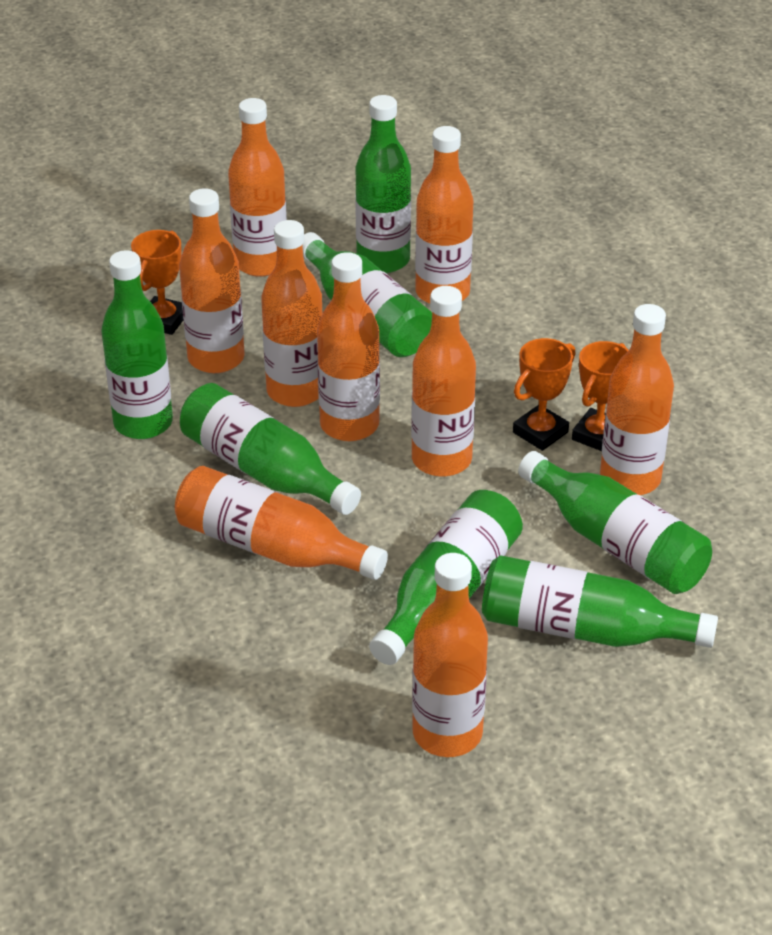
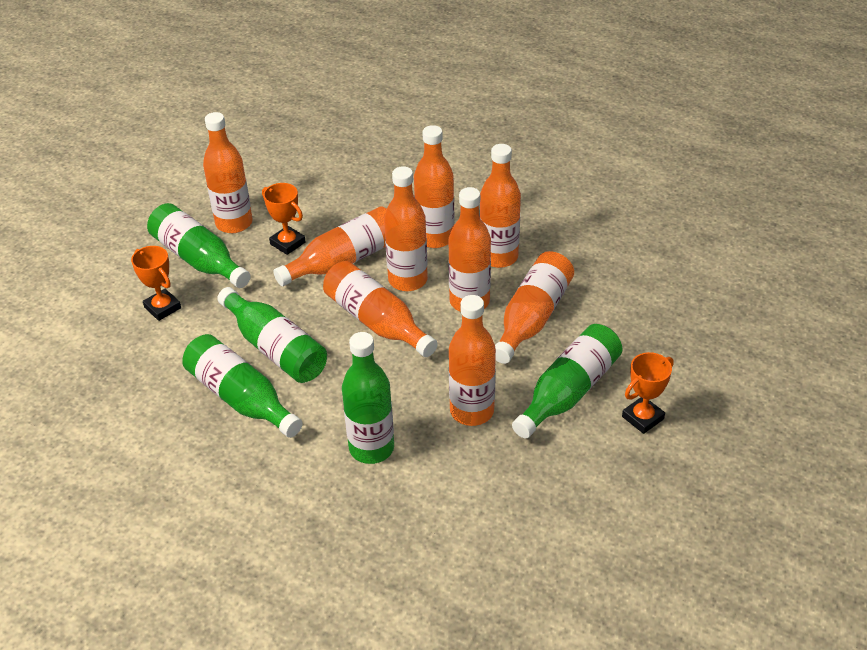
green bottle: [101,250,173,439] [180,383,361,515] [302,232,432,357] [355,95,411,273] [369,490,523,665] [482,555,718,648] [518,451,712,594] = 7 -> [147,203,251,288] [182,334,303,438] [217,287,327,383] [342,332,394,464] [512,324,623,438] = 5

